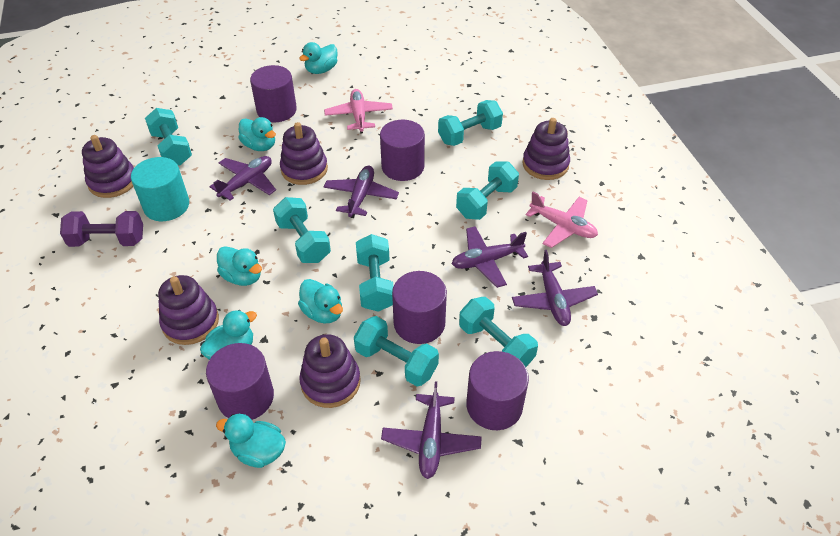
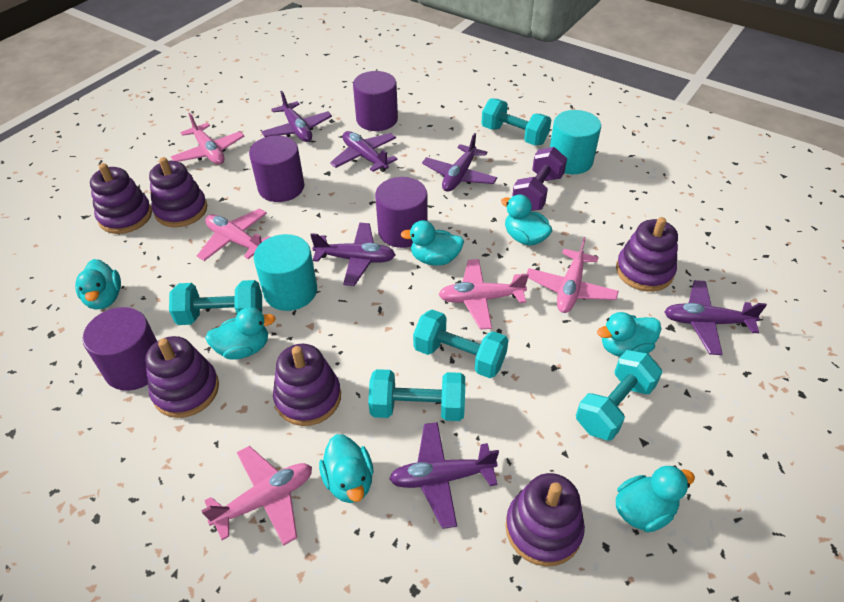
pink plane: [324,89,393,134] [526,192,598,248] = 2 -> [171,113,245,165] [197,208,270,261] [201,446,312,546] [438,259,529,330] [526,237,619,313] = 5
purple cylinder: [206,343,274,420] [250,65,297,122] [380,120,425,181] [392,271,447,344] [466,351,529,430] = 5 -> [83,307,157,391] [249,135,304,202] [353,71,398,131] [375,177,428,248] = 4
purple plane: [210,156,276,201] [324,166,399,218] [381,381,482,479] [452,226,528,288] [512,250,598,326] = 5 -> [261,91,332,142] [310,223,396,286] [330,131,397,172] [389,422,499,529] [422,133,497,192] [664,280,767,355] = 6
purple stacking toy: [82,135,134,198] [158,275,219,345] [280,122,328,185] [299,334,361,408] [522,118,570,180] = 5 -> [90,163,152,234] [145,336,219,418] [149,157,207,227] [273,344,341,426] [505,473,585,567] [616,217,678,292] = 6
turquoise cylinder: [131,157,189,221] = 1 -> [254,234,317,311] [550,110,601,174] = 2
turquoise duck: [200,310,257,360] [216,414,286,468] [217,246,262,286] [239,117,276,151] [298,279,343,323] [299,42,338,74] = 6 -> [75,259,121,309] [205,307,276,360] [319,434,374,503] [401,220,464,266] [501,194,553,246] [597,312,661,357] [616,465,695,533] = 7
turquoise dumbbell: [145,108,192,165] [273,197,331,263] [354,316,439,387] [356,234,394,312] [438,100,503,146] [456,162,519,220] [459,297,538,367] = 7 -> [169,280,262,325] [368,369,465,421] [413,310,509,378] [481,98,551,145] [576,350,662,440] = 5

